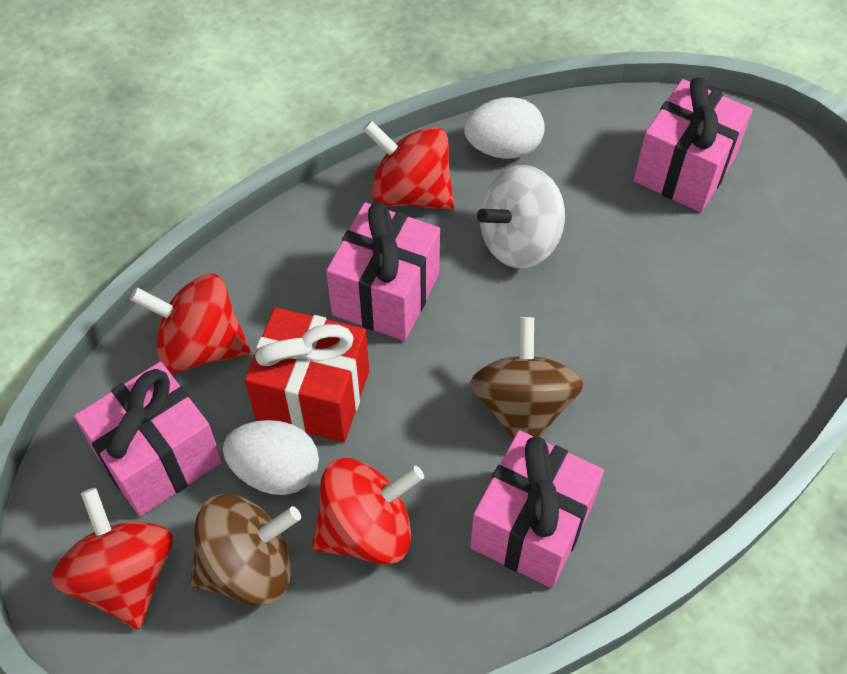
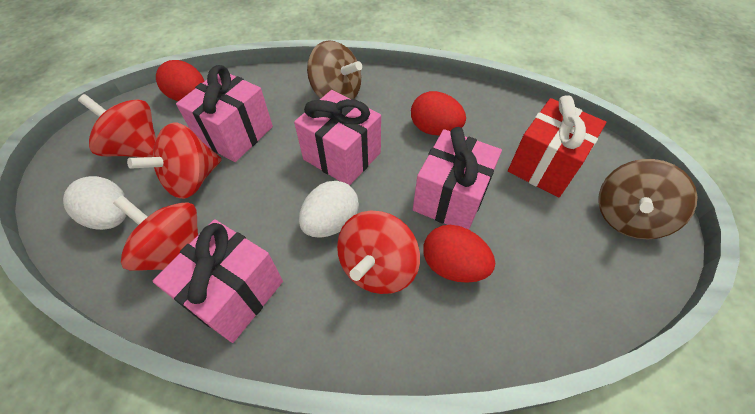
red egg: none = 0 -> [156,60,204,101] [411,91,466,136] [423,225,495,283] = 3
white spinning top: [477,165,565,269] = 1 -> none = 0

